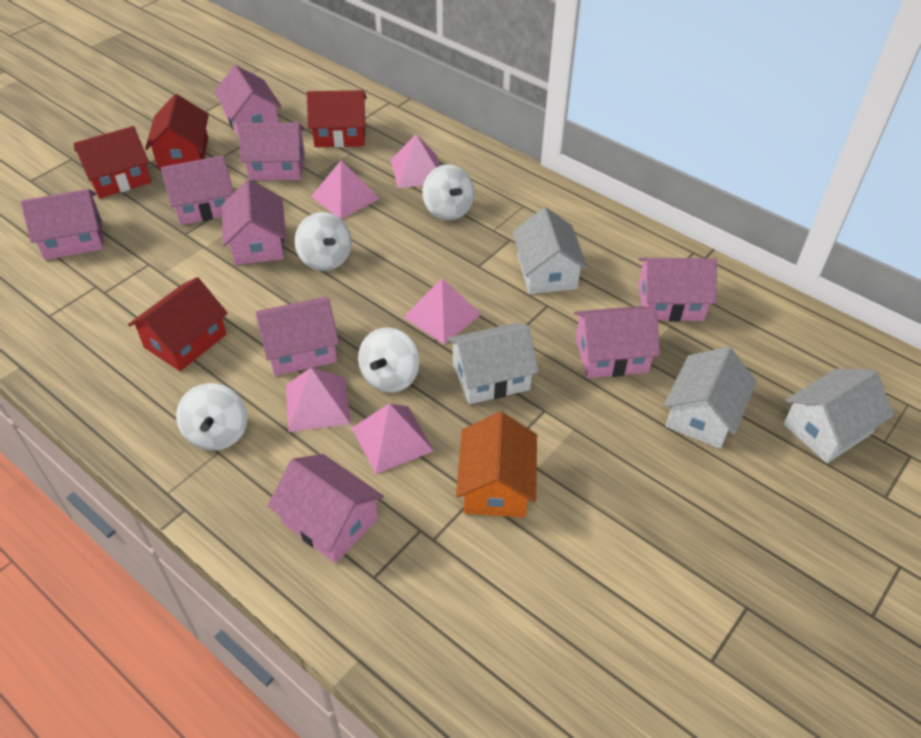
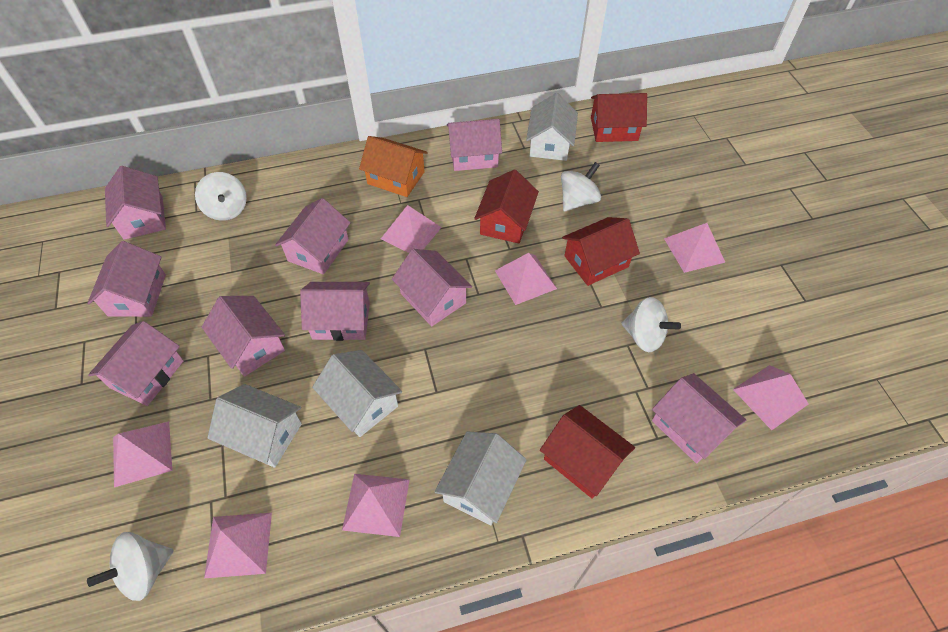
pink pyramid: [286,368,351,432] [311,161,379,220] [352,403,434,474] [391,134,440,188] [404,278,481,344] = 5 -> [113,422,172,487] [204,513,272,578] [342,474,410,537] [381,205,442,253] [495,253,557,305] [664,223,726,273] [733,365,809,430] = 7

